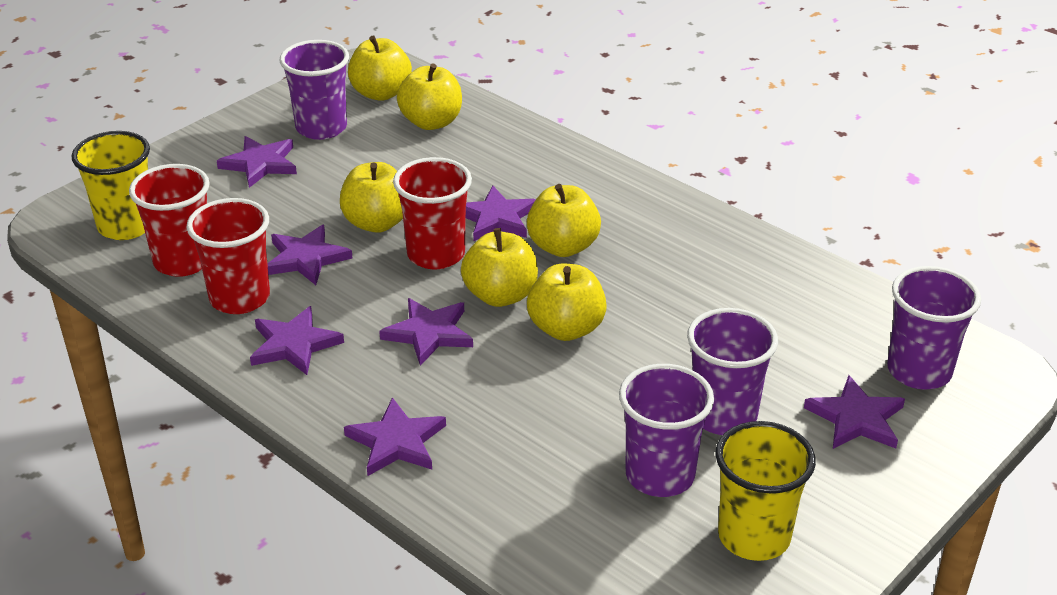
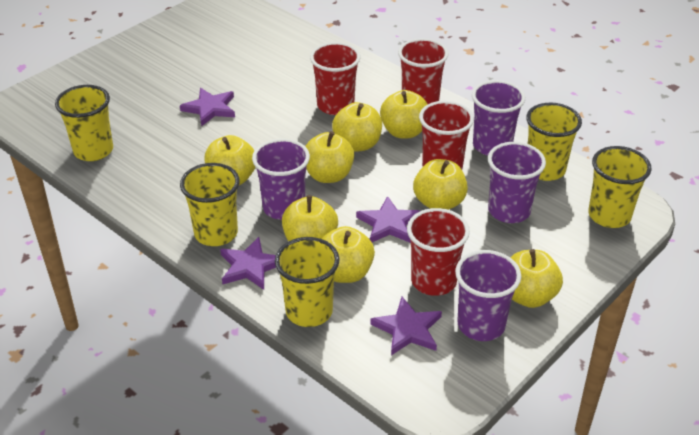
purple star: [217,136,297,188] [250,306,344,375] [267,225,352,285] [344,397,446,476] [379,298,473,366] [466,186,536,241] [804,375,905,449] = 7 -> [180,88,235,126] [220,237,276,290] [356,196,420,243] [370,297,442,355] = 4
red cup: [129,164,210,277] [187,198,270,314] [393,157,472,269] = 3 -> [310,42,360,115] [398,38,449,104] [407,208,470,296] [419,101,474,169] = 4
yellow apple: [340,162,403,233] [348,35,412,101] [397,63,462,130] [461,228,538,307] [527,184,601,257] [527,264,607,341] = 6 -> [204,135,255,185] [282,195,338,242] [305,131,354,183] [322,226,375,283] [332,102,382,152] [380,90,428,138] [413,159,468,210] [510,249,563,308] = 8
yellow cup: [72,131,150,240] [715,421,816,561] = 2 -> [55,85,113,161] [180,163,240,246] [275,237,340,327] [526,103,582,181] [588,146,652,228] = 5

